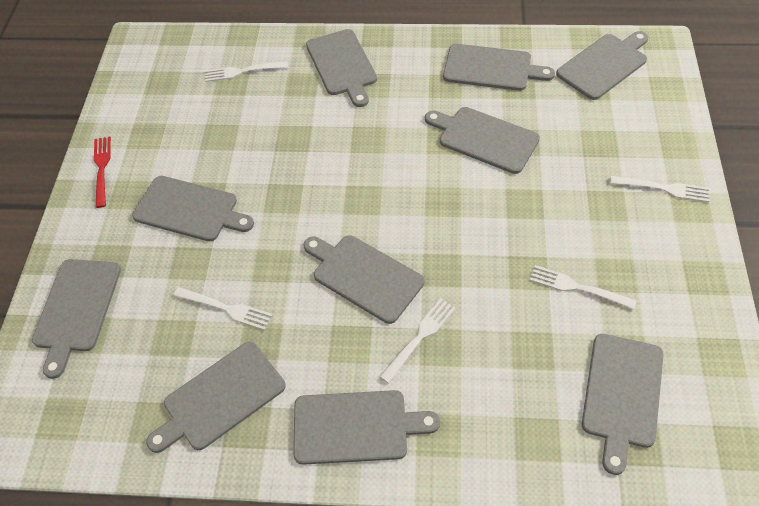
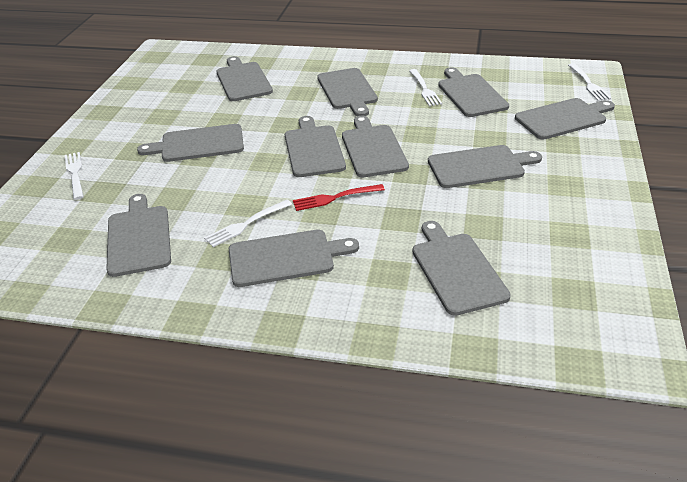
grey cutting board: [32,259,121,379] [132,176,254,241] [146,342,286,453] [293,390,440,465] [304,235,424,324] [306,29,377,107] [425,107,540,174] [443,44,555,91] [556,31,648,100] [582,334,664,475] = 10 -> [106,194,171,277] [137,124,244,162] [216,56,273,101] [229,229,359,287] [285,116,346,177] [317,68,378,116] [342,116,409,177] [412,221,511,316] [428,145,542,188] [438,67,509,117] [515,98,615,140] = 11
white fork: [174,287,272,330] [205,61,288,82] [380,298,456,383] [530,265,637,310] [610,176,709,202] = 5 -> [64,152,84,200] [204,200,292,247] [410,69,442,106] [568,63,611,101] = 4

